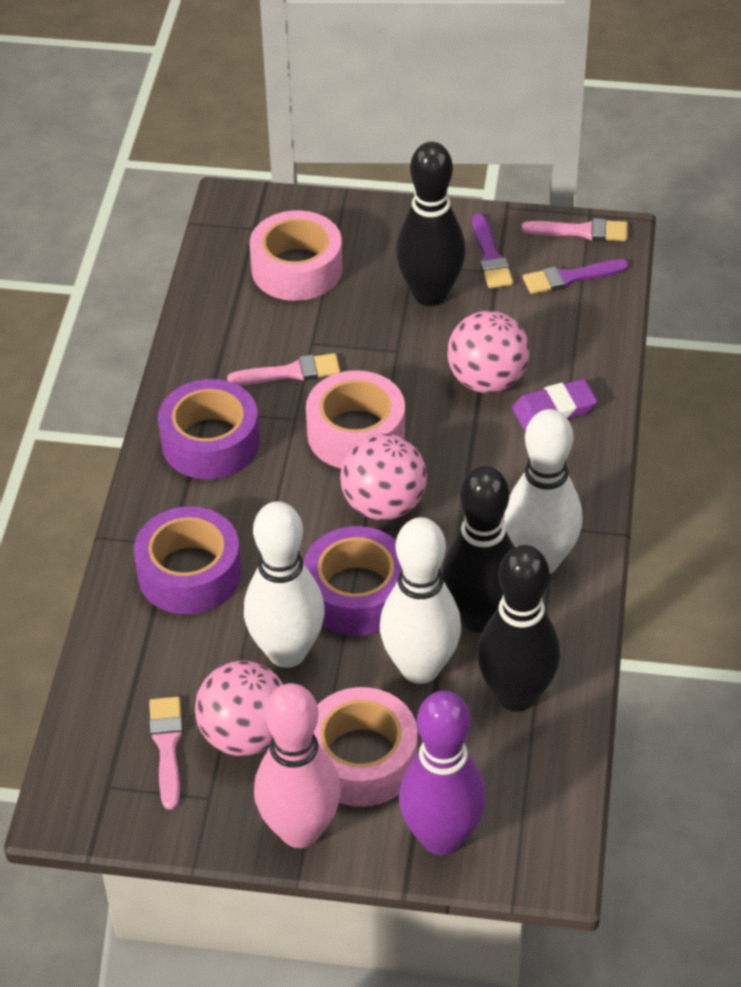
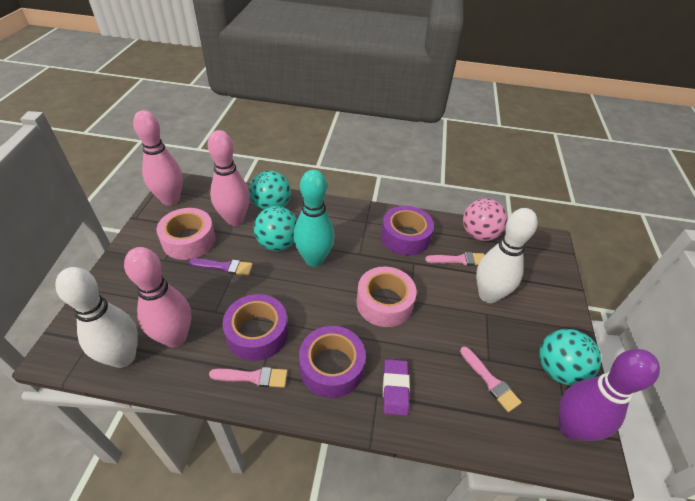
black bowling pin: [396,142,466,306] [442,466,514,633] [477,545,560,711] = 3 -> none = 0
pink ball: [195,661,283,756] [340,434,427,520] [447,311,529,393] = 3 -> [463,199,508,241] = 1
pink bowling pin: [254,683,341,848] = 1 -> [124,247,191,347] [133,110,183,206] [208,130,250,226] = 3
pink tape: [250,210,343,301] [306,370,405,469] [314,687,418,807] = 3 -> [156,208,216,260] [356,267,417,327] = 2
purple brush: [472,214,513,288] [523,259,629,294] = 2 -> [189,258,253,276] = 1
turquoise ball: none = 0 -> [249,171,291,211] [254,206,297,251] [539,329,601,386] = 3
turquoise bowling pin: none = 0 -> [294,170,335,267] = 1
white bowling pin: [244,501,325,668] [380,517,461,684] [504,409,583,574] = 3 -> [55,267,138,368] [476,208,538,303] = 2

